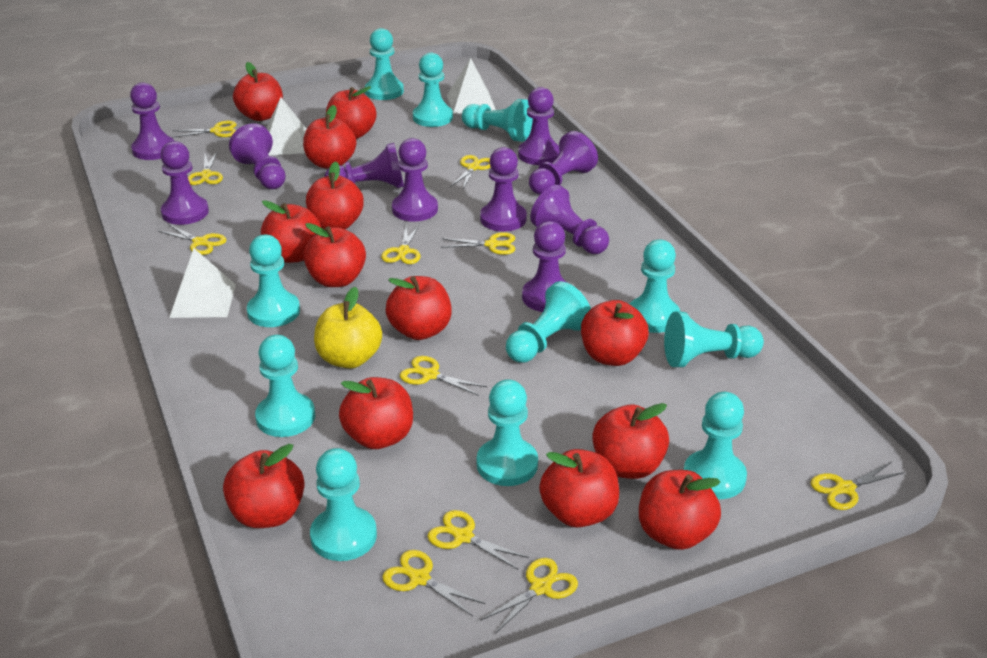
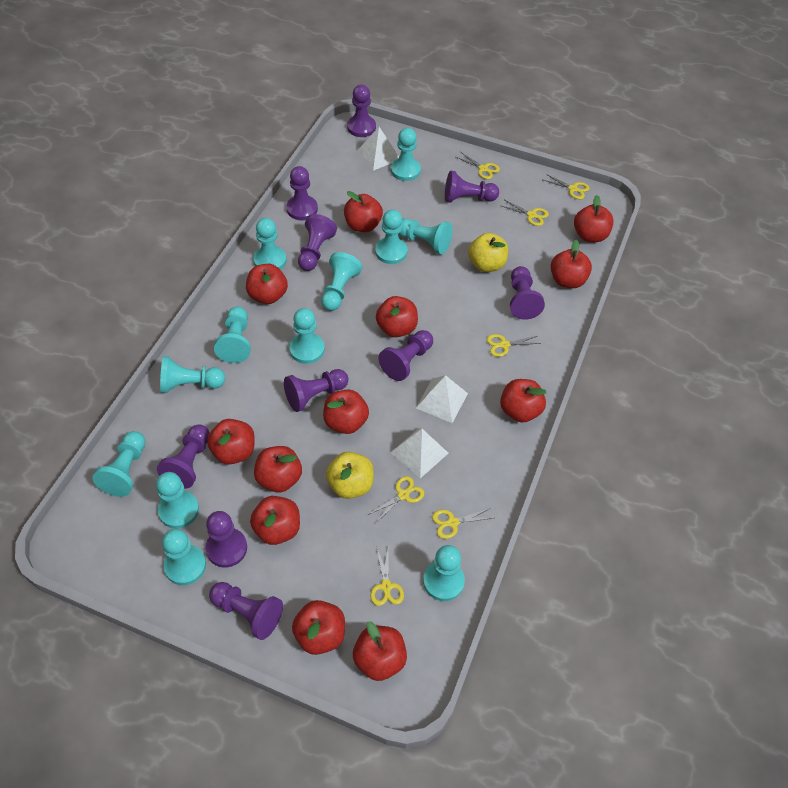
red apple: [223,444,305,528] [233,62,283,121] [261,200,321,263] [303,105,356,169] [303,223,366,287] [306,161,364,229] [326,86,377,139] [339,377,413,449] [386,276,452,340] [539,449,619,528] [581,300,649,366] [592,403,669,479] [639,470,721,550] = 13 -> [207,419,255,465] [246,264,288,304] [250,496,300,545] [254,446,302,493] [292,600,345,655] [323,389,369,434] [344,191,383,232] [353,621,407,681] [376,296,418,337] [500,379,547,422] [551,240,592,288] [574,195,614,242] = 12
turquoise pawn: [247,235,300,327] [255,335,315,437] [310,448,377,561] [365,28,404,100] [413,53,453,127] [462,99,533,142] [477,379,538,486] [506,281,591,363] [630,240,680,333] [664,311,764,367] [684,392,747,499] = 11 -> [92,431,146,497] [156,472,199,529] [160,356,225,393] [162,529,206,585] [214,306,251,363] [253,218,287,270] [289,308,325,364] [321,252,362,311] [375,209,407,264] [391,128,421,181] [399,218,453,255] [423,545,465,601] = 12
yellow apple: [314,287,382,369] = 1 -> [326,452,374,499] [468,233,508,272] = 2
yellow scissors: [158,223,226,255] [172,121,237,138] [188,151,223,185] [381,224,421,264] [382,550,485,616] [400,356,487,396] [427,510,529,570] [441,232,515,255] [450,155,491,189] [480,558,578,634] [811,462,904,510] = 11 -> [368,476,424,523] [370,546,404,606] [432,508,492,539] [456,152,500,179] [487,334,542,357] [502,200,549,226] [544,174,589,199] = 7

